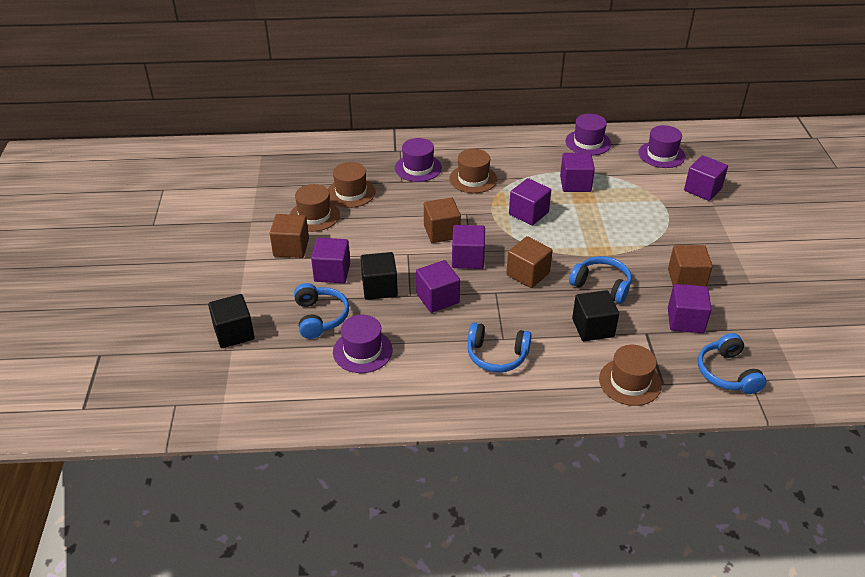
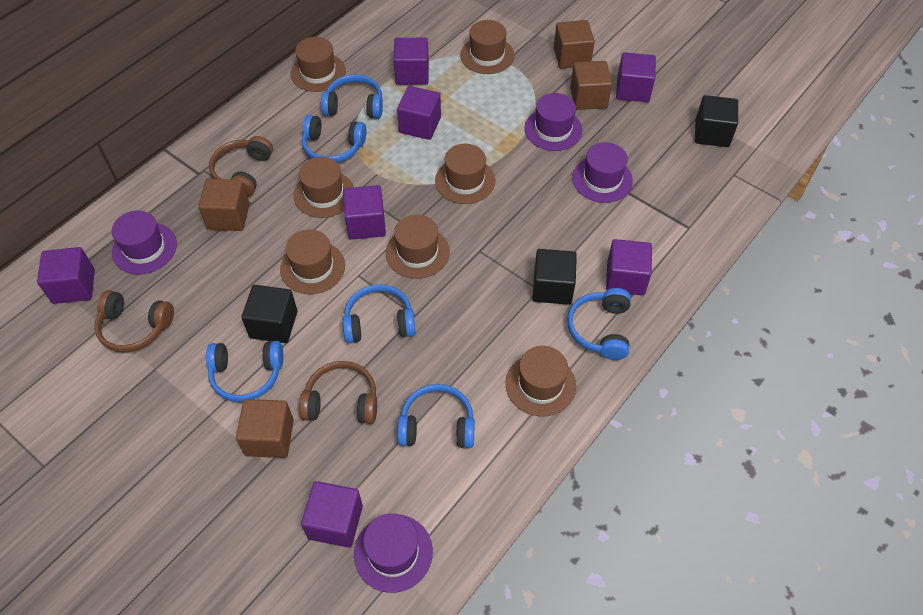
blue headphones: [294,283,349,339] [468,322,532,372] [569,256,632,303] [698,333,766,394] = 4 -> [206,341,283,402] [302,115,366,163] [321,74,383,119] [343,284,415,343] [397,384,475,448] [567,288,631,360] = 6
brown hat: [290,184,340,232] [328,162,376,208] [449,149,497,193] [599,345,662,406] = 4 -> [280,229,345,294] [291,37,346,92] [293,157,354,218] [386,214,450,279] [435,144,495,204] [460,20,514,74] [506,346,576,417] = 7
brown headphones: none = 0 -> [94,290,174,352] [209,136,273,197] [299,361,377,424] = 3

